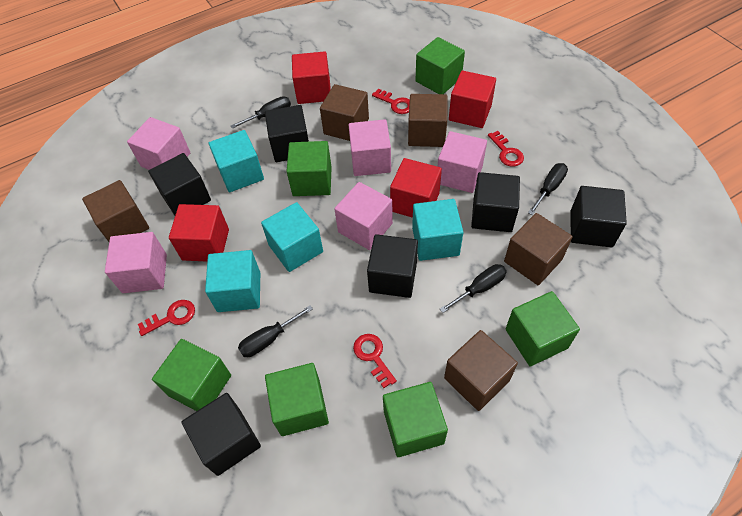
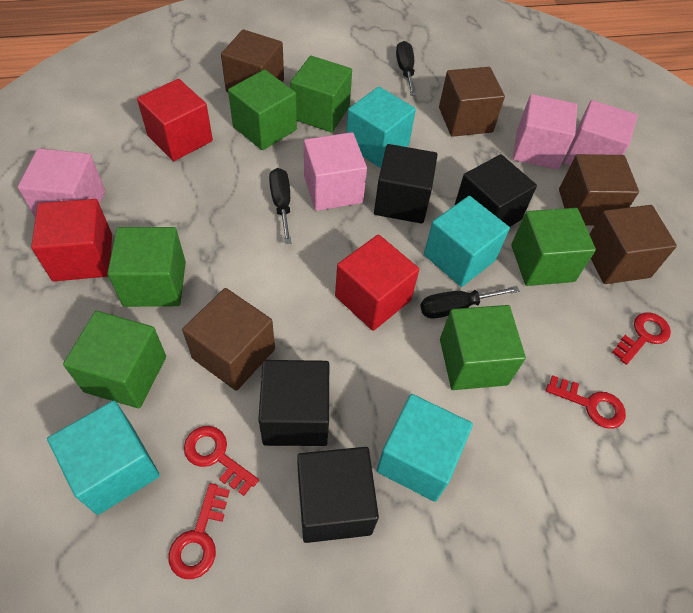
black cube: [148,153,211,215] [182,393,261,476] [265,105,309,162] [367,234,418,298] [471,172,520,232] [570,186,627,247] = 6 -> [258,360,329,446] [297,447,379,543] [374,144,437,224] [454,154,537,227] = 4
black screwdriver: [231,96,291,129] [238,305,313,357] [440,264,507,313] [528,163,568,215] = 4 -> [269,168,291,244] [396,41,416,96] [420,286,519,319] = 3
pink cube: [105,232,167,293] [127,117,190,170] [334,182,393,250] [349,119,391,176] [438,131,487,193] = 5 -> [18,148,105,218] [304,132,367,211] [513,94,577,170] [564,100,638,166] = 4
red cube: [169,204,229,261] [292,51,331,104] [390,158,442,218] [449,71,496,128] = 4 -> [31,199,112,281] [137,79,213,161] [335,235,419,331] = 3

